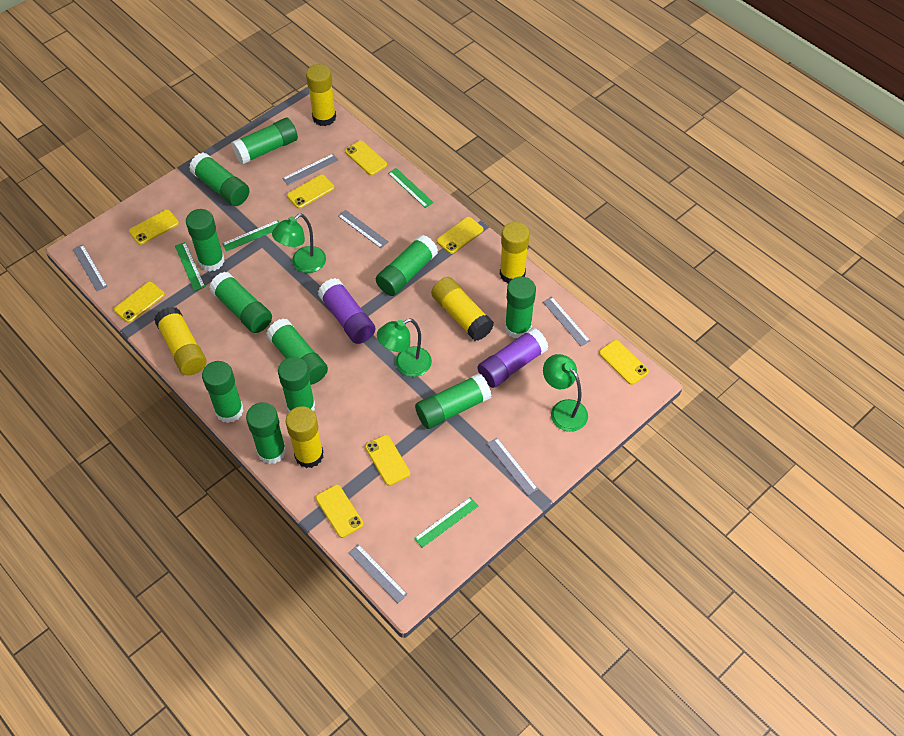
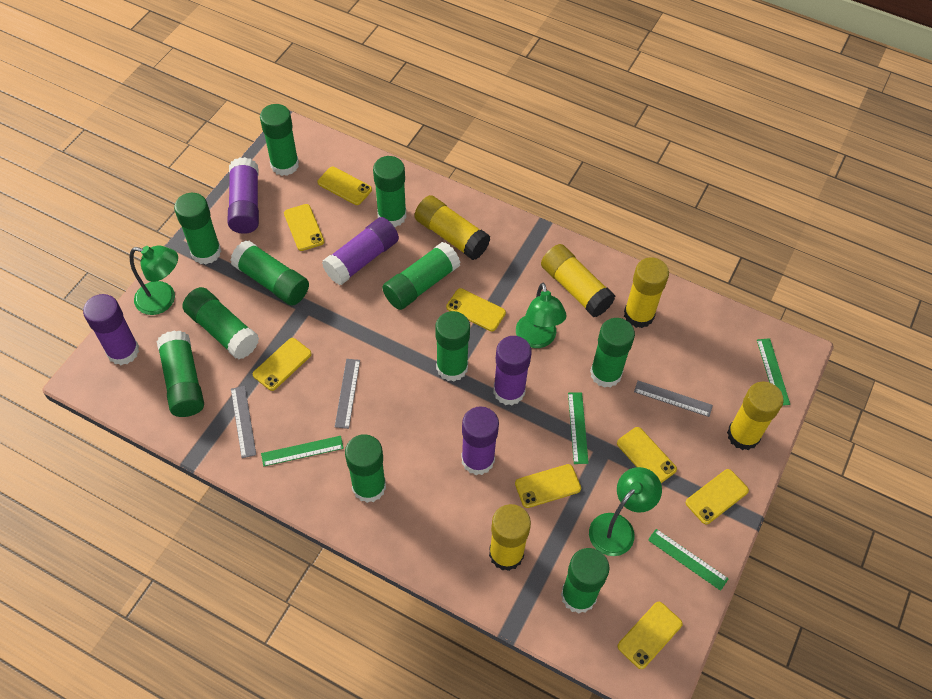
grey ruler: [73,245,108,291] [282,154,338,185] [338,210,389,248] [348,544,408,603] [487,438,538,495] [543,297,590,346] = 6 -> [231,386,256,458] [335,359,360,429] [634,381,713,417] = 3
purple glue stick: [318,278,376,344] [478,328,548,388] = 2 -> [83,294,139,365] [227,157,259,234] [322,217,399,285] [461,406,499,475] [493,336,532,406] = 5

